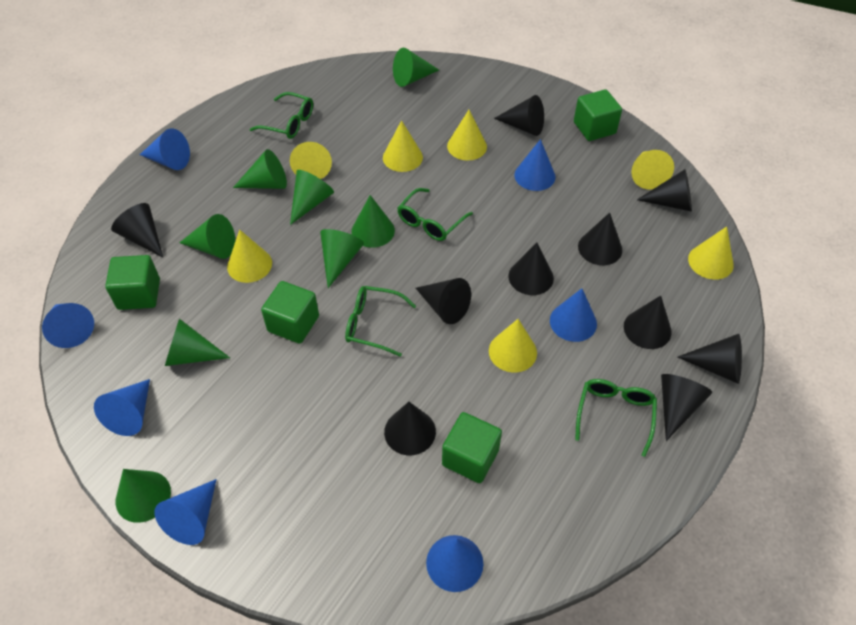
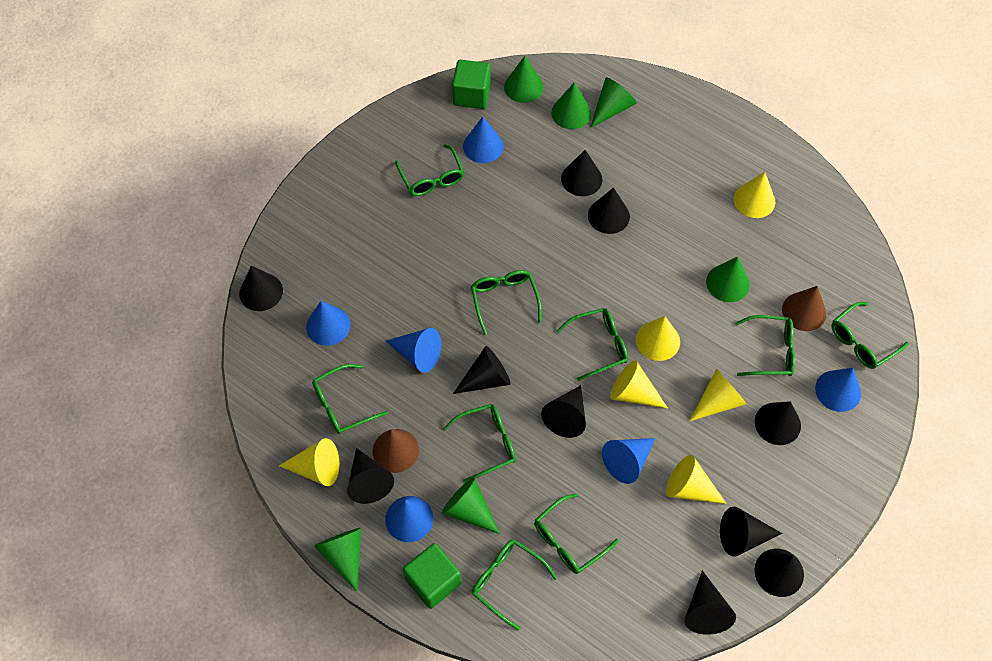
blue cone: [42,303,94,348] [94,379,150,436] [140,128,190,170] [154,479,217,545] [426,535,483,592] [514,139,556,191] [550,288,597,342] = 7 -> [306,301,351,346] [385,496,433,542] [386,328,441,373] [463,116,504,163] [602,438,656,484] [815,368,861,412] = 6
brown cone: none = 0 -> [373,429,419,473] [782,286,826,331] = 2
green cone: [116,469,171,523] [165,318,230,366] [179,214,235,259] [233,149,287,189] [290,170,334,225] [320,229,364,288] [352,195,395,248] [393,48,439,87] = 8 -> [314,528,361,592] [442,477,500,534] [504,56,543,103] [551,82,591,129] [590,77,637,128] [706,256,750,302] = 6
green cube: [105,255,160,310] [261,281,319,344] [442,412,502,483] [574,89,622,141] = 4 -> [403,543,461,609] [452,60,491,109] = 2
green glasses: [250,92,313,139] [345,286,416,357] [397,188,473,241] [575,379,657,457] = 4 -> [312,364,388,434] [395,144,464,196] [443,404,516,483] [471,270,542,335] [472,539,557,630] [534,493,619,574] [557,308,628,381] [735,315,795,376] [831,302,908,369] = 9
yellow cone: [227,230,272,283] [290,142,332,179] [383,120,423,172] [447,110,487,160] [489,319,537,373] [631,150,674,189] [688,227,734,280] = 7 -> [279,438,339,486] [610,360,668,408] [636,316,680,361] [666,455,727,504] [689,369,747,422] [734,172,775,218] = 6

